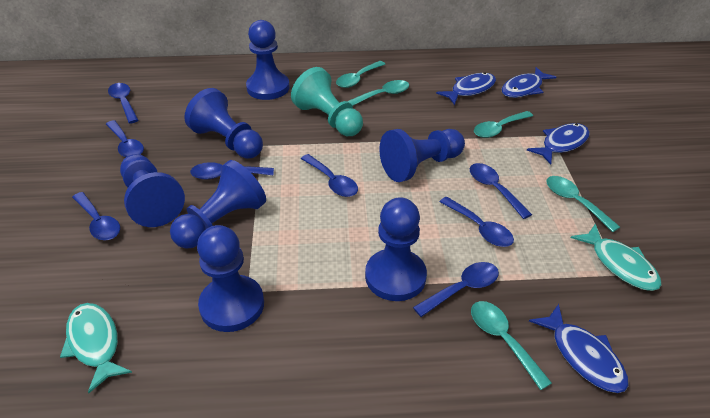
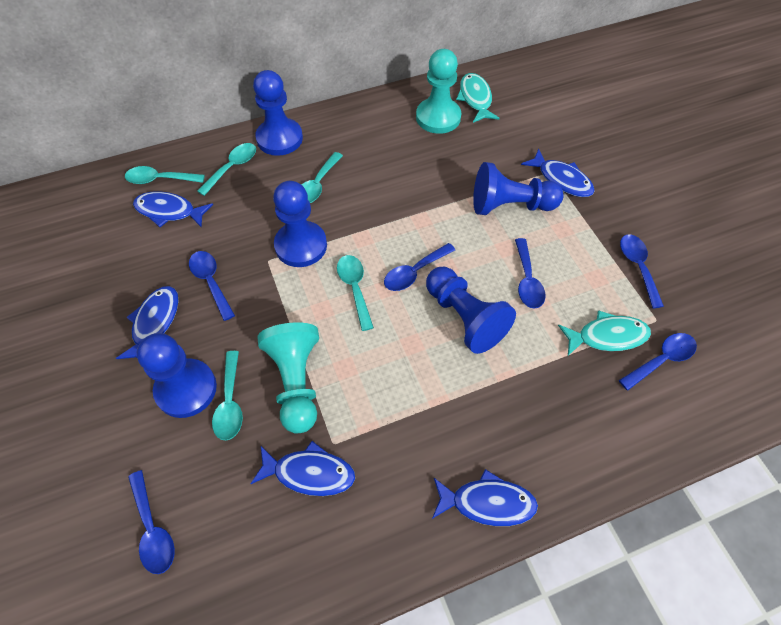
blue fish: [436,72,496,105] [501,67,556,98] [527,123,590,164] [529,304,629,393] = 4 -> [116,286,179,359] [133,191,213,228] [251,441,355,496] [432,469,538,526] [521,149,595,197] = 5
blue pawn: [120,154,185,227] [170,160,266,248] [184,88,263,159] [197,225,264,332] [246,20,290,100] [365,197,427,301] [379,129,465,182] = 7 -> [137,333,217,418] [253,70,303,156] [273,181,327,267] [426,267,516,354] [473,162,563,215] = 5
blue spoon: [72,192,120,240] [106,120,144,157] [108,83,139,123] [190,162,274,180] [301,154,358,197] [413,262,499,317] [440,197,514,247] [470,163,532,219] = 8 -> [128,470,175,574] [189,251,235,321] [384,243,455,291] [515,238,546,308] [619,333,697,391] [620,234,664,308] = 6
turquoise pawn: [291,67,363,136] = 1 -> [257,322,319,434] [416,49,461,134] = 2

